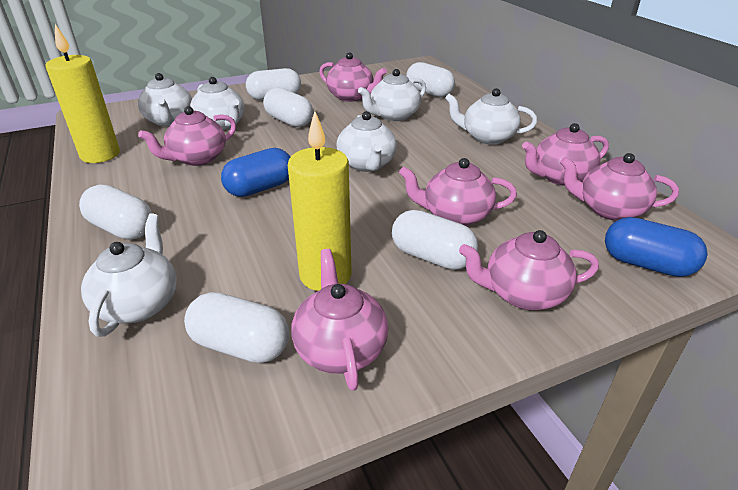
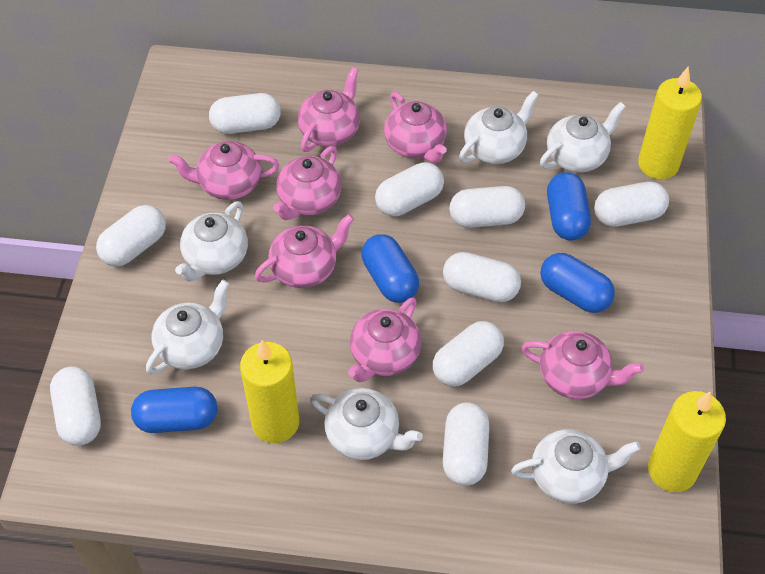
blue capsule: [221,148,290,197] [605,217,708,277] = 2 -> [131,387,217,433] [362,234,419,303] [540,253,615,313] [547,172,591,241] = 4
white capsule: [79,185,153,240] [184,292,289,363] [246,68,301,100] [263,87,313,127] [392,210,478,270] [406,62,455,97] = 6 -> [50,366,101,446] [96,205,166,267] [209,93,281,134] [375,162,444,216] [433,321,504,387] [443,252,521,302] [443,403,490,486] [450,186,525,228] [594,182,669,227] = 9
yellow candle: [46,24,120,163] [288,111,352,291] = 2 -> [240,340,299,443] [638,67,702,180] [648,391,726,492] = 3

